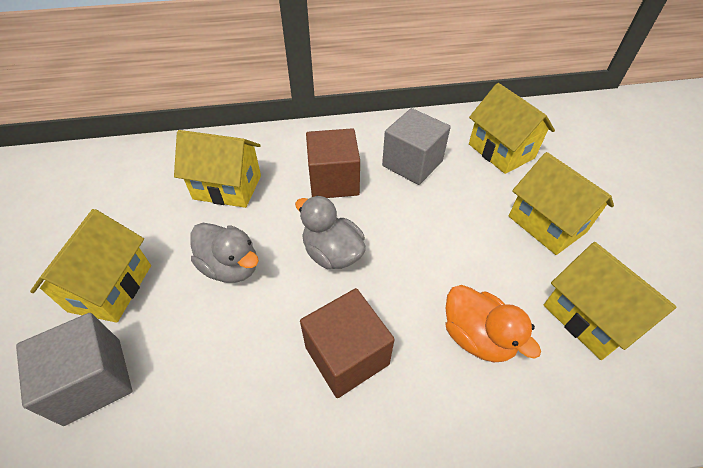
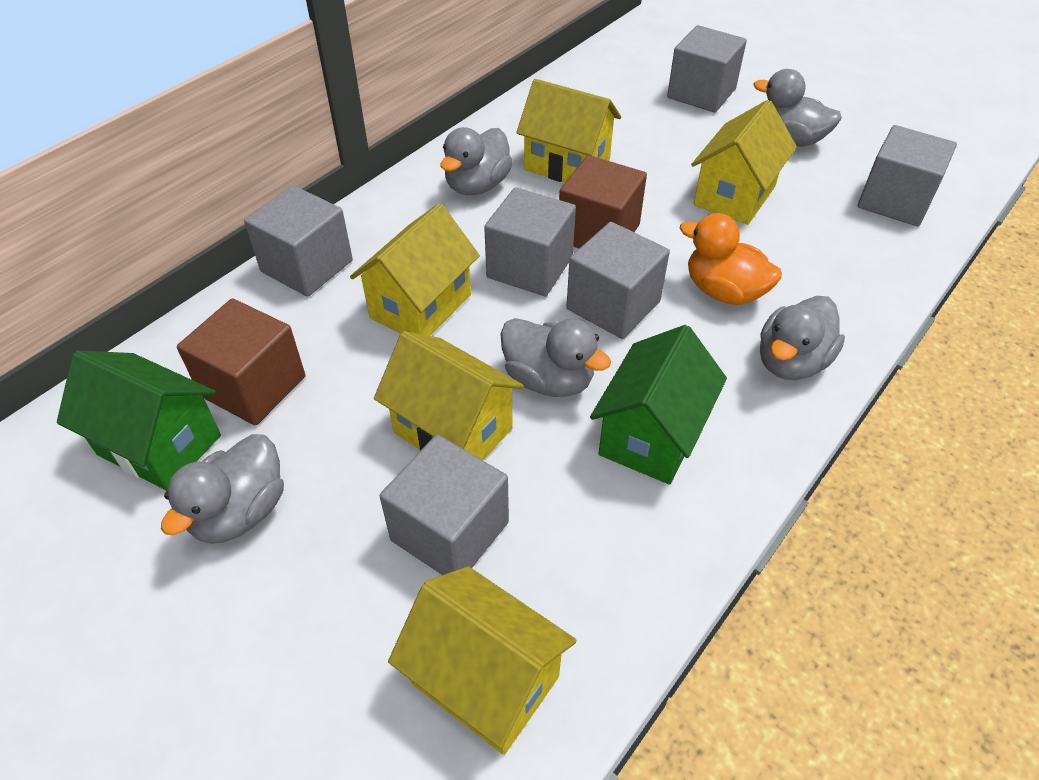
green house: none = 0 -> [57,350,221,491] [590,325,727,485] = 2
grey cube: [16,313,132,426] [382,108,451,185] = 2 -> [244,185,353,297] [380,435,509,575] [484,187,576,296] [567,222,670,339] [667,25,747,113] [858,125,957,226] = 6
grey duck: [190,223,259,283] [295,196,366,269] = 2 -> [161,434,284,544] [440,127,513,195] [500,318,611,397] [754,69,842,147] [760,296,845,380] = 5

